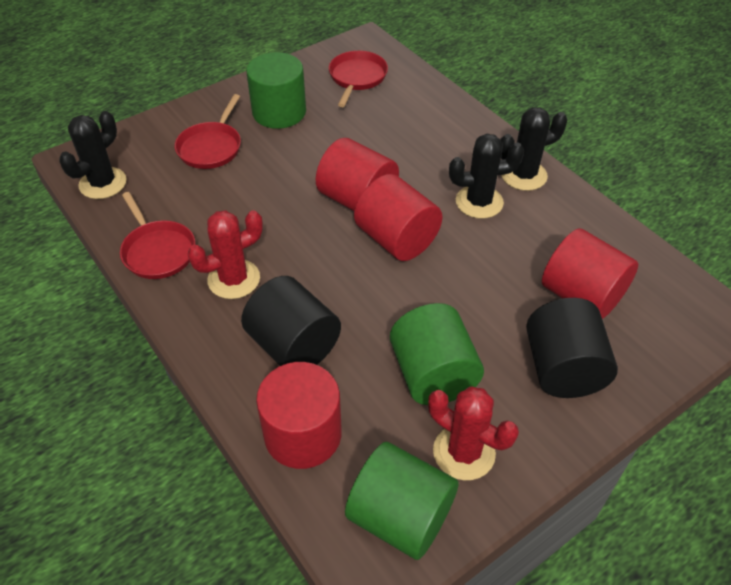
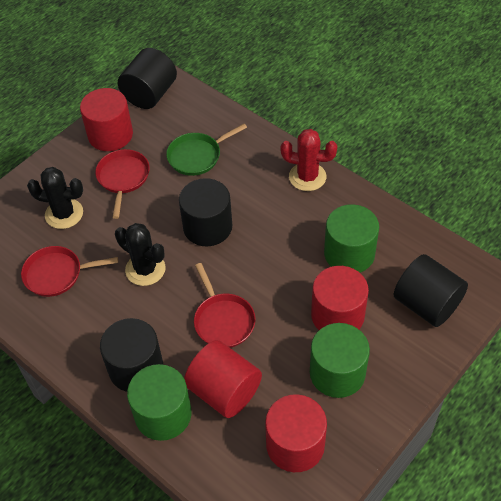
black cactus: [59,111,126,199] [449,134,524,219] [500,107,567,191] = 3 -> [27,167,83,229] [115,223,165,286] = 2
black cylinder: [241,276,341,366] [526,298,618,398] = 2 -> [100,318,163,392] [118,48,177,109] [179,178,232,246] [394,254,468,327] = 4
green pan: none = 0 -> [166,124,247,176] = 1
red cactus: [188,210,263,299] [428,386,519,480] = 2 -> [280,129,337,191] = 1

